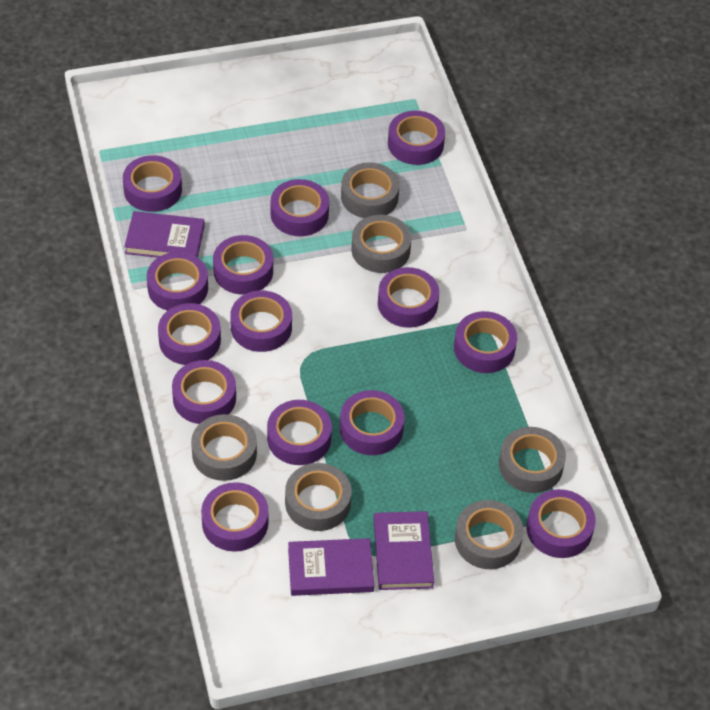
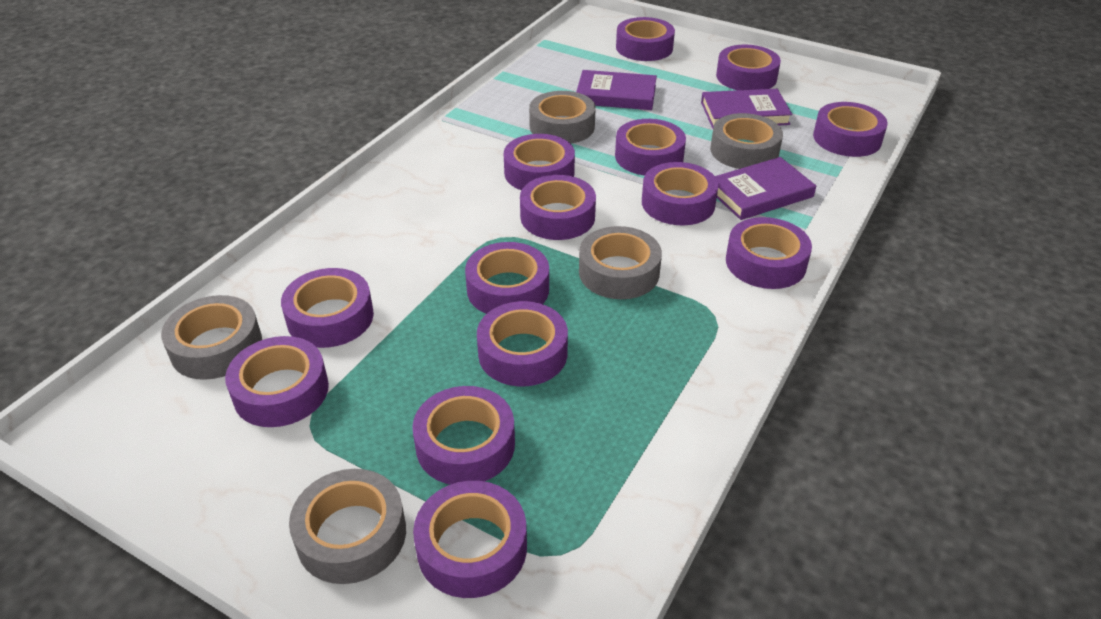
grey tape: [191,414,257,481] [285,463,352,531] [341,162,400,218] [351,215,412,273] [455,500,524,569] [499,427,566,493] = 6 -> [161,295,262,380] [289,469,406,584] [529,91,596,144] [579,226,662,299] [710,113,783,169] = 5

